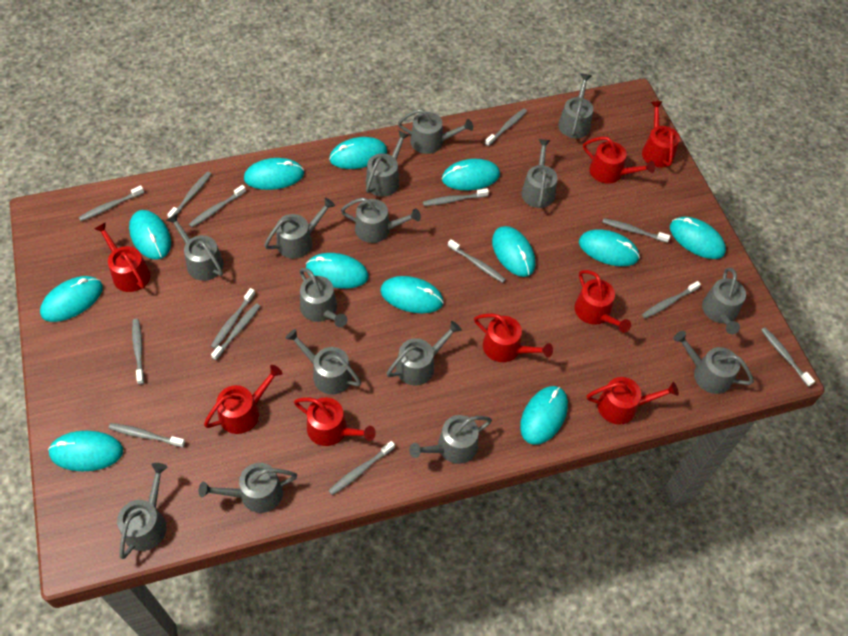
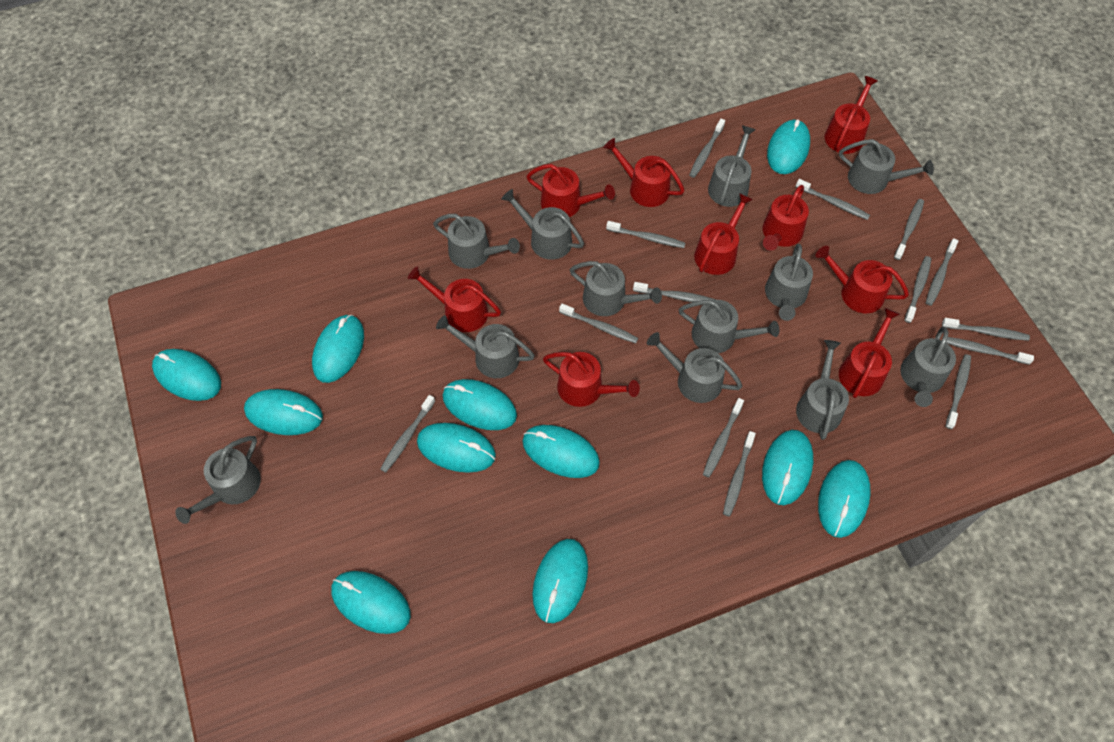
grey watering can: [117,463,167,559] [167,213,224,281] [199,463,297,513] [264,198,335,259] [285,329,361,394] [300,268,347,327] [341,198,421,243] [366,130,409,196] [386,321,462,386] [398,109,473,154] [409,415,492,464] [521,139,558,208] [558,73,593,138] [673,331,754,394] [702,268,746,334] = 15 -> [175,436,261,524] [433,214,520,269] [436,315,535,378] [501,189,584,260] [570,261,662,316] [647,332,742,403] [679,300,779,353] [708,125,756,207] [765,244,813,321] [796,340,849,440] [839,139,934,194] [900,327,956,407] = 12
red watering can: [94,222,150,292] [204,365,283,434] [294,397,376,446] [474,313,553,362] [574,270,631,333] [583,137,655,184] [587,377,679,425] [642,101,680,167] = 8 -> [408,266,501,332] [526,164,615,217] [543,352,640,407] [603,138,685,207] [694,193,753,275] [762,185,809,251] [816,246,909,313] [825,76,878,154] [839,308,900,398] = 9
turquoise mouse: [40,276,103,322] [48,431,123,471] [129,210,171,260] [244,158,304,190] [306,253,369,289] [329,137,387,169] [380,276,444,313] [442,159,500,190] [492,226,535,277] [520,386,568,445] [579,229,640,266] [670,217,726,259] = 12 -> [152,349,221,401] [244,389,323,435] [312,314,364,383] [331,571,411,634] [417,423,496,473] [443,379,517,430] [522,425,600,478] [532,539,588,623] [762,430,813,505] [767,119,810,174] [818,460,871,538] = 11

